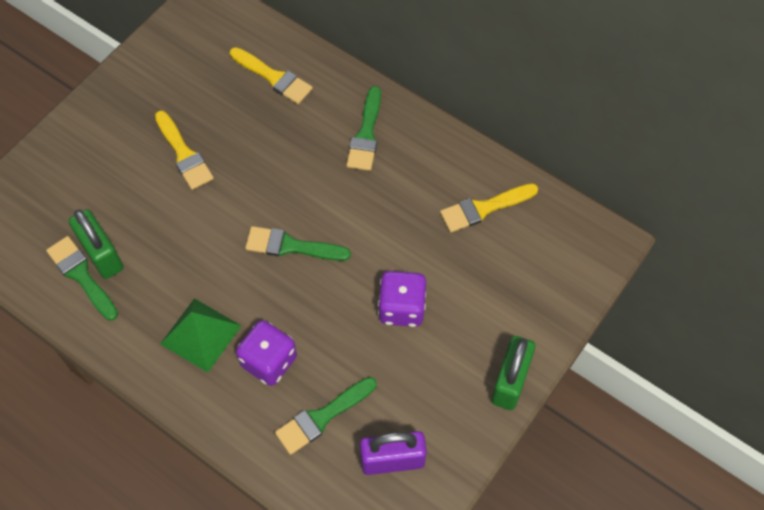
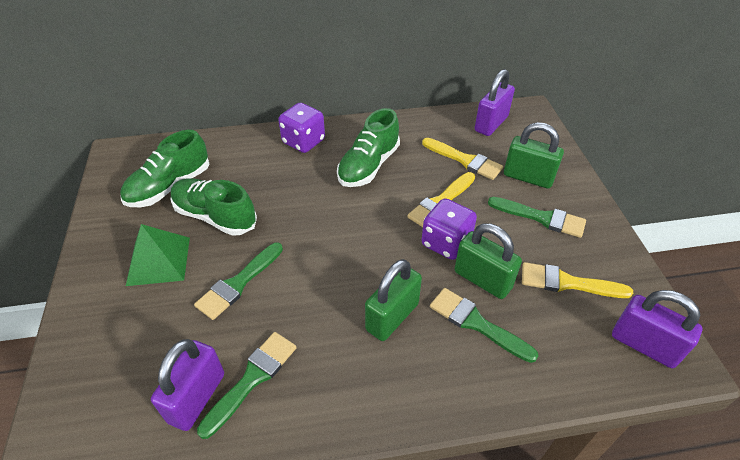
green padlock: [69,209,123,279] [491,336,535,410] = 2 -> [365,259,422,341] [455,223,522,299] [504,122,564,189] = 3
green shoe: none = 0 -> [120,130,210,207] [171,178,257,236] [337,108,400,187] = 3
purple padlock: [360,431,427,475] = 1 -> [151,339,224,431] [475,69,515,136] [612,290,703,368] = 3

